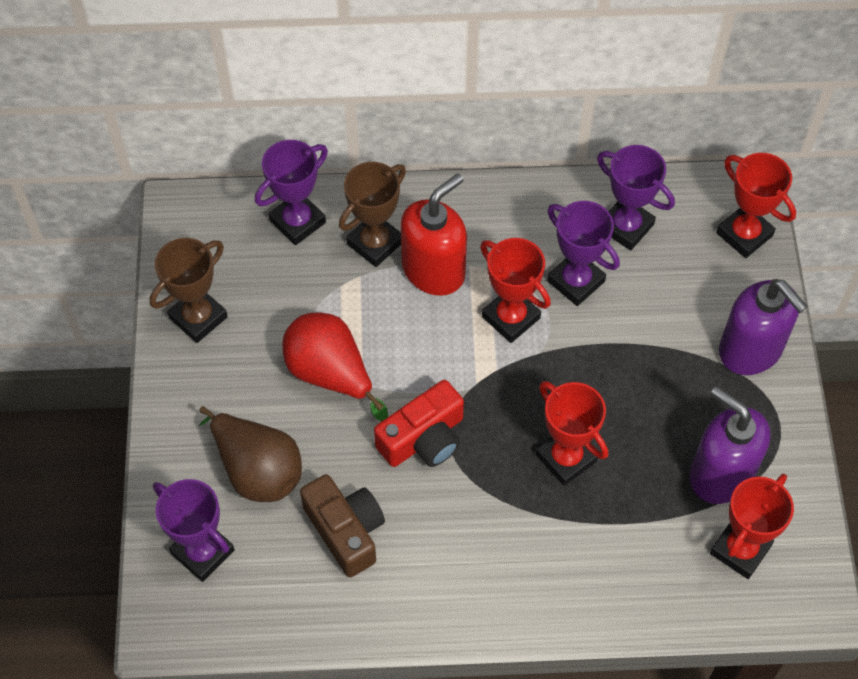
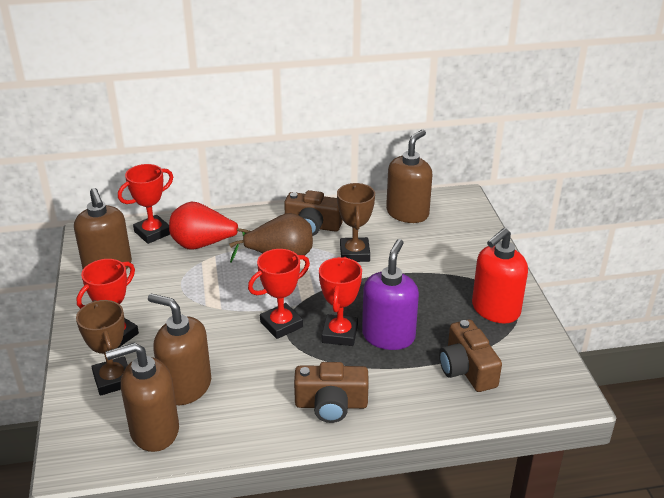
brown camera: [300,474,385,577] = 1 -> [284,190,343,236] [294,362,369,423] [439,319,502,392] = 3
brown soap dispenser: none = 0 -> [74,188,132,269] [106,342,179,452] [148,294,211,405] [386,130,433,223] = 4
purple soap dispenser: [690,387,770,504] [719,279,808,375] = 2 -> [362,239,419,350] = 1
purple trophy: [153,479,234,582] [255,140,328,245] [547,201,620,306] [597,145,675,250] = 4 -> none = 0
red camera: [374,380,464,467] = 1 -> none = 0

